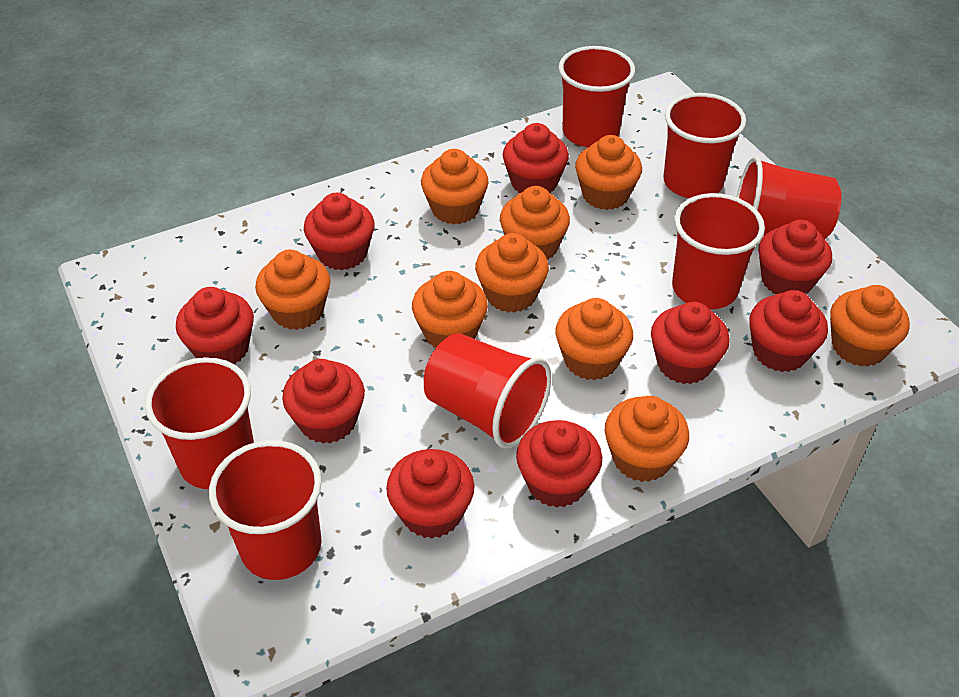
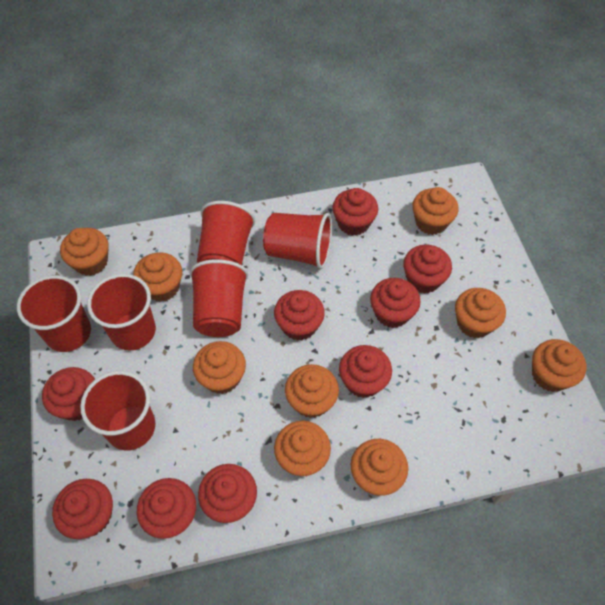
red cup: [145,357,254,489] [209,440,322,580] [424,333,551,449] [558,46,635,147] [663,93,746,198] [672,193,765,309] [737,157,841,239] = 7 -> [17,275,91,352] [80,371,156,450] [87,274,156,351] [190,259,248,337] [197,201,255,265] [263,213,332,269] = 6

